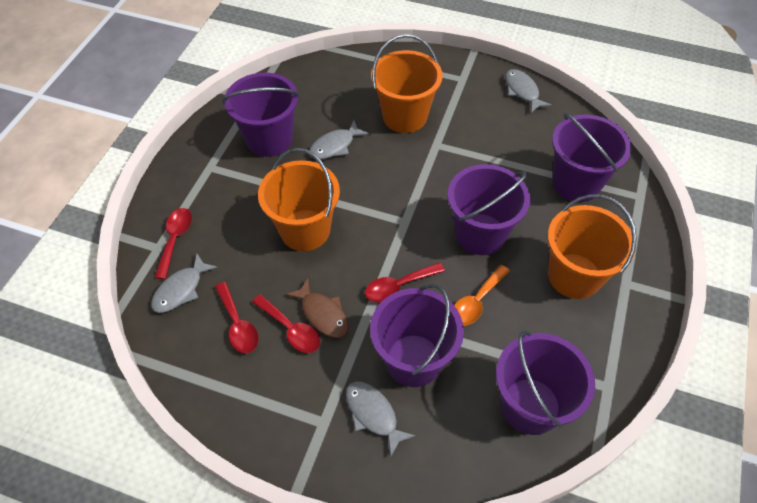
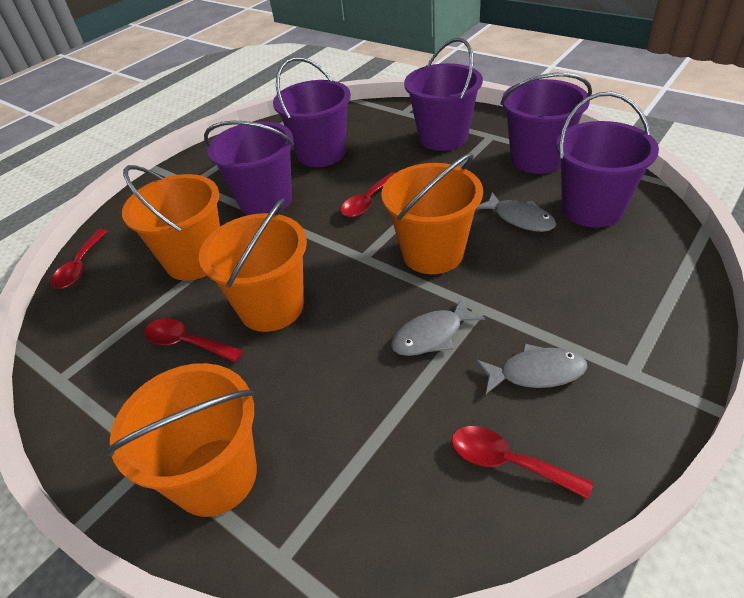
brown fish: [285,279,349,338] = 1 -> none = 0
grey fish: [151,254,218,313] [309,120,369,159] [346,381,416,458] [505,69,552,113] = 4 -> [391,297,485,356] [476,192,556,232] [476,343,587,394] = 3
orange bucket: [258,148,340,251] [371,34,443,133] [548,194,637,299] = 3 -> [105,363,257,517] [122,165,220,281] [199,198,307,332] [381,153,483,274] = 4
orange spoon: [454,265,510,326] = 1 -> none = 0

